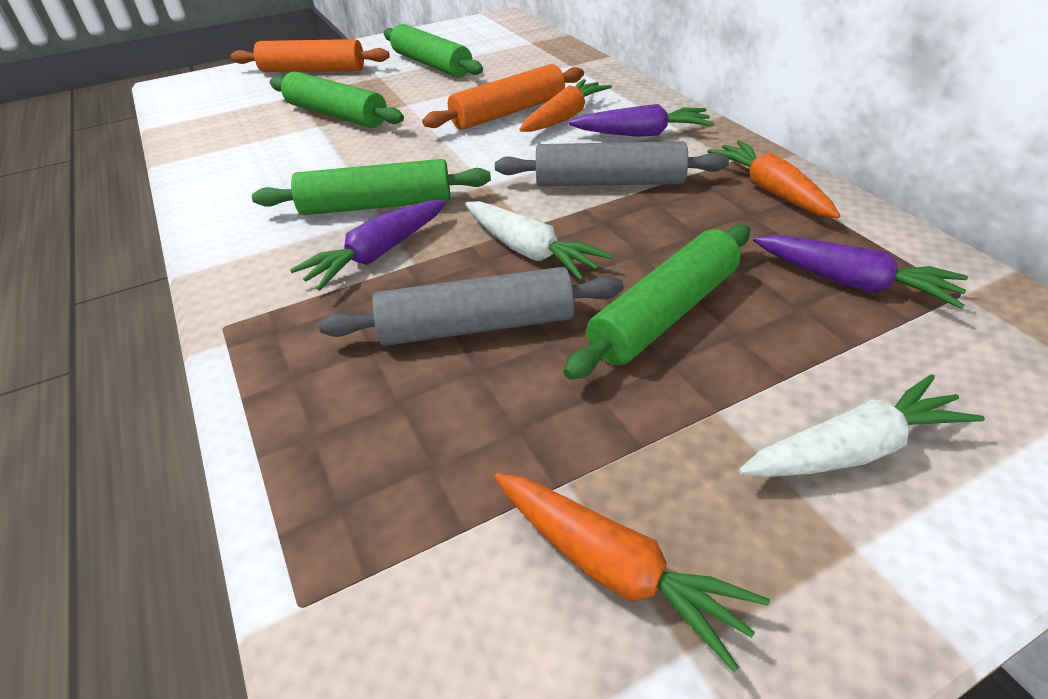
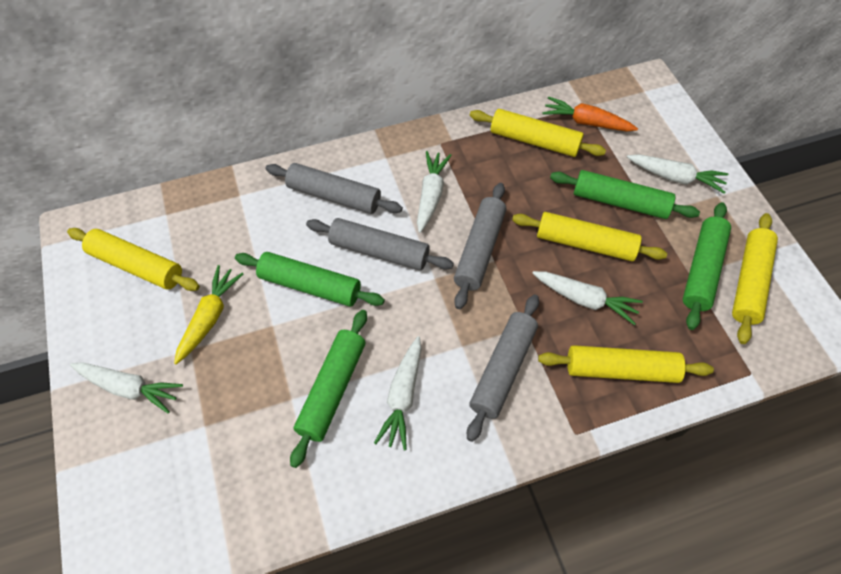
grey rolling pin: [319,267,624,346] [495,141,729,186] = 2 -> [266,163,403,214] [306,218,454,270] [454,183,506,309] [467,295,539,442] = 4
orange carrot: [494,473,770,672] [519,79,612,132] [707,140,840,218] = 3 -> [543,97,638,132] = 1
orange rolling pin: [231,39,390,72] [422,64,584,130] = 2 -> none = 0
purple carrot: [290,200,446,290] [569,104,714,137] [753,235,968,309] = 3 -> none = 0
white carrot: [465,201,613,280] [739,374,985,477] = 2 -> [70,362,183,413] [374,336,421,451] [417,151,451,233] [532,271,643,325] [627,154,728,193] = 5
yellow carrot: none = 0 -> [174,265,243,364] = 1
yellow rolling pin: none = 0 -> [67,228,200,291] [470,109,606,157] [512,212,667,261] [538,345,714,383] [732,213,778,344] = 5

